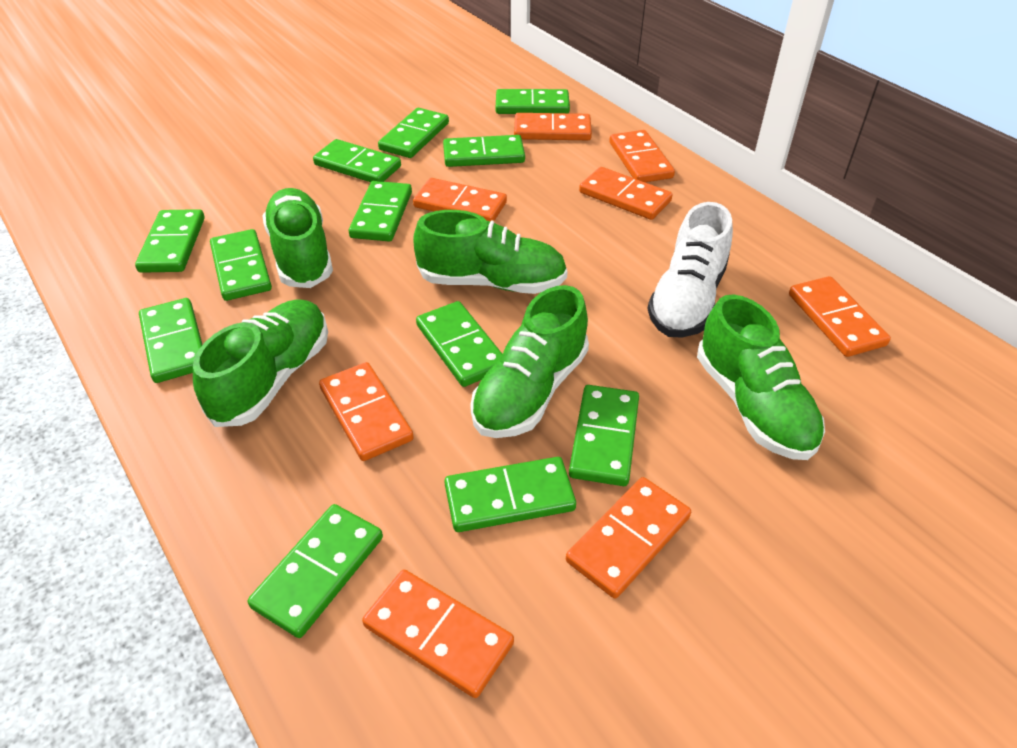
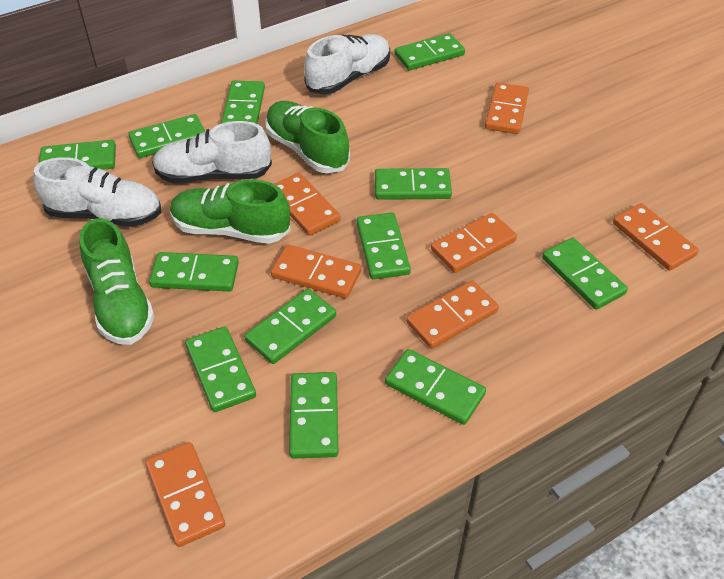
green shoe: [193,299,328,427] [262,188,333,288] [413,210,568,294] [470,285,589,438] [697,294,825,460] = 5 -> [79,218,155,345] [170,179,291,244] [265,101,350,173] = 3
orange domino: [319,362,414,461] [362,570,514,698] [413,178,507,221] [514,113,592,140] [566,477,691,599] [579,167,673,220] [609,130,675,182] [789,276,891,357] = 8 -> [145,442,225,547] [271,244,361,298] [274,173,341,236] [406,280,499,349] [431,213,517,273] [485,82,529,134] [613,203,699,271] = 7
white shoe: [647,202,733,337] = 1 -> [33,157,161,227] [152,121,272,183] [304,34,390,94] = 3

